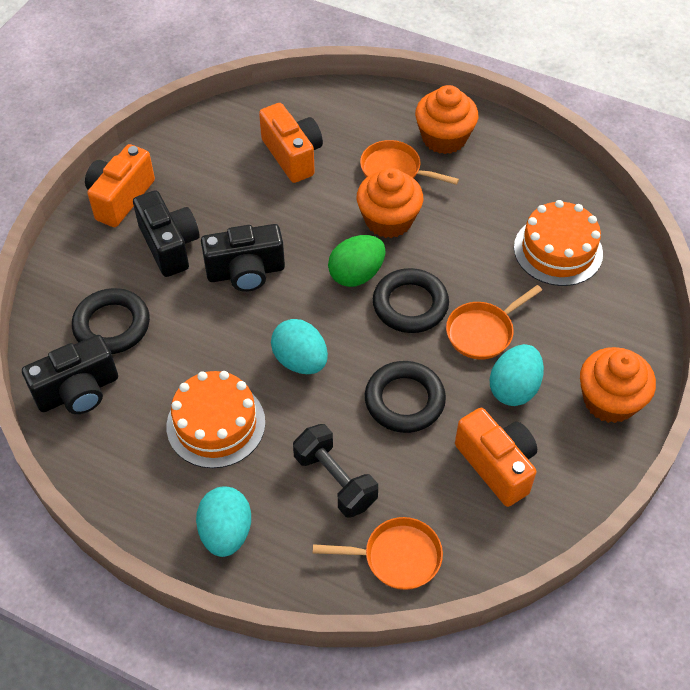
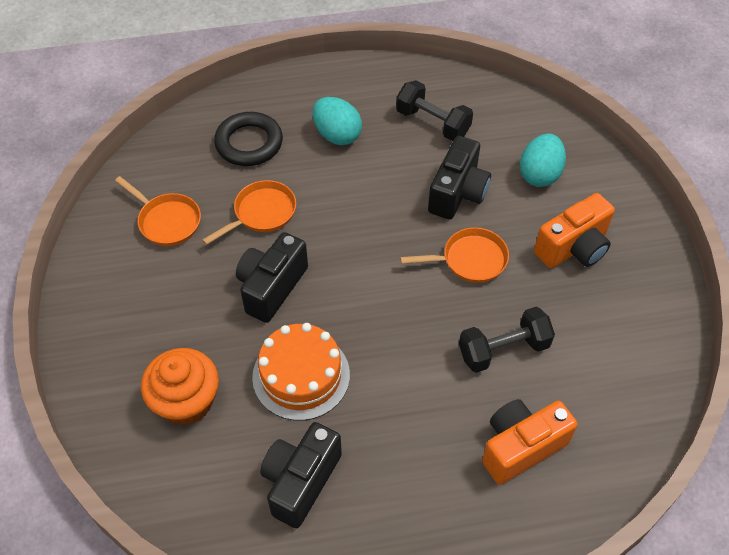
black dumbbell: [293,424,378,518] = 1 -> [396,80,473,141] [459,307,555,373] = 2
black ring: [72,288,150,354] [365,361,446,433] [373,268,449,333] = 3 -> [214,112,283,166] = 1
green egg: [328,235,386,287] = 1 -> none = 0
orange cake: [167,371,265,468] [514,200,603,286] = 2 -> [252,323,350,421] = 1
orange camera: [85,144,155,227] [259,103,323,183] [455,408,537,507] = 3 -> [482,399,578,485] [534,193,615,268] = 2
orange cupcake: [357,168,423,238] [415,85,478,154] [580,347,656,423] = 3 -> [141,348,219,425] = 1
turquoise egg: [196,486,251,557] [271,319,328,374] [490,344,544,406] = 3 -> [313,97,362,145] [520,134,566,187] = 2

